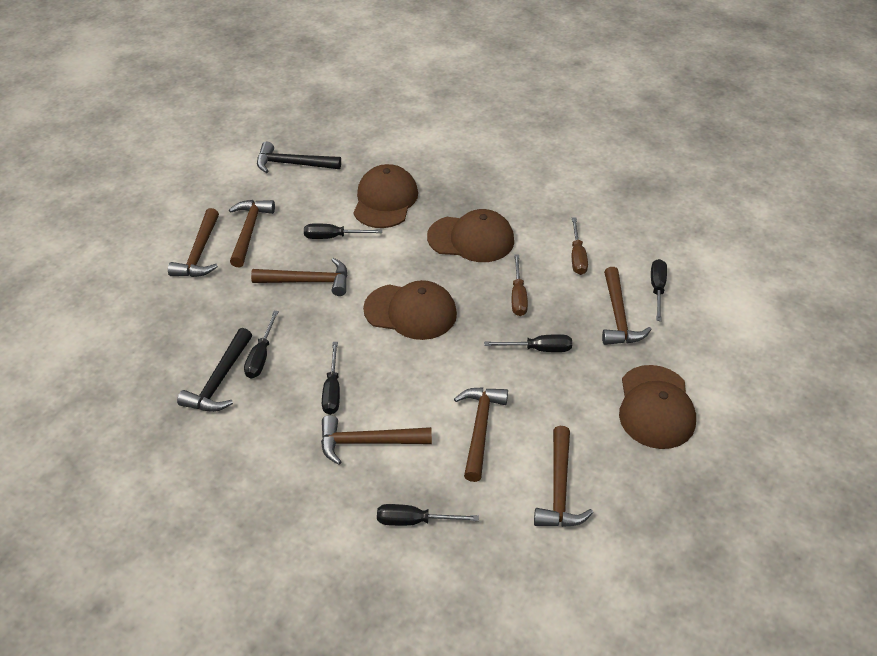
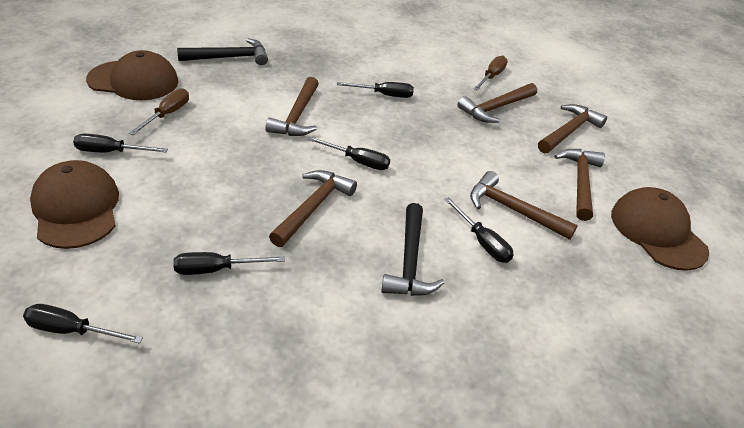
brown cap: [353,164,418,228] [363,280,457,340] [427,209,514,262] [619,365,696,449] = 4 -> [30,160,119,249] [86,50,178,100] [611,187,709,271] = 3
brown hammer: [168,208,219,277] [229,200,275,267] [251,258,348,296] [321,415,432,465] [454,387,508,482] [534,426,593,527] [602,267,652,345] = 7 -> [265,77,319,136] [269,170,357,247] [457,83,537,123] [470,171,578,240] [538,104,607,153] [554,149,605,221] = 6

